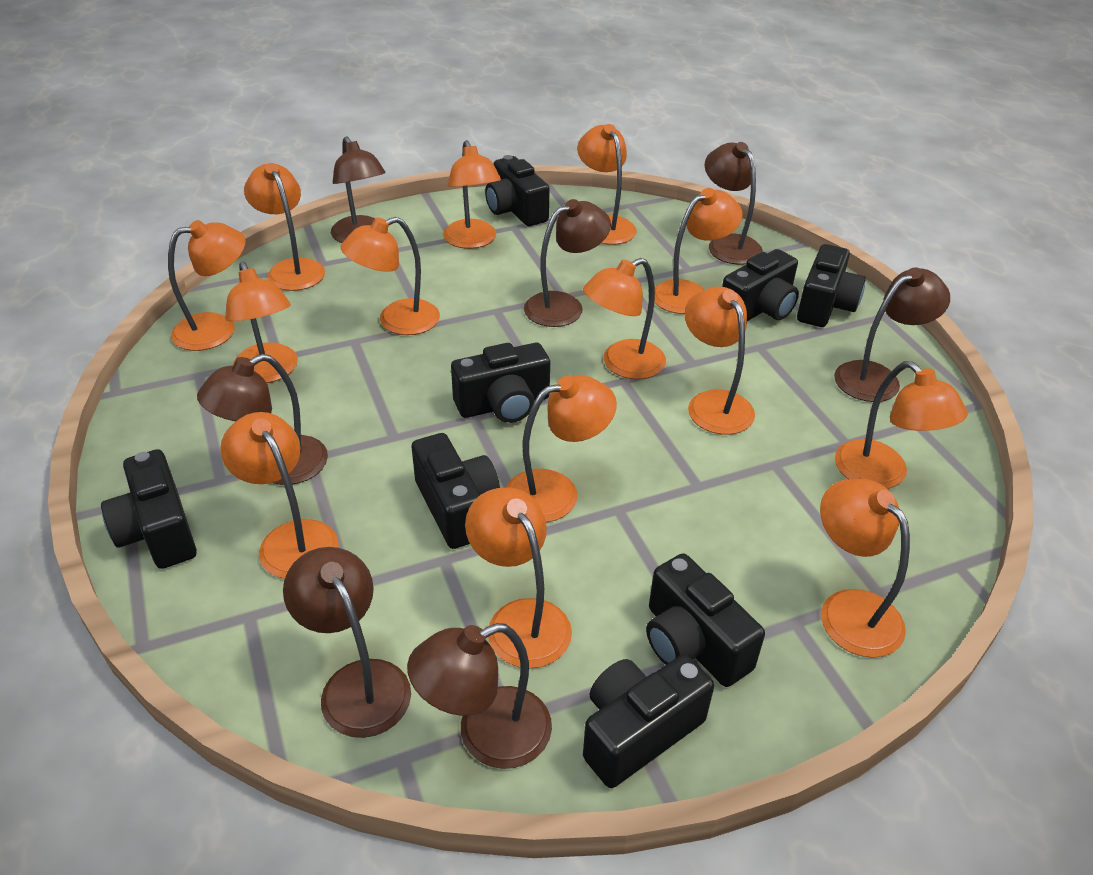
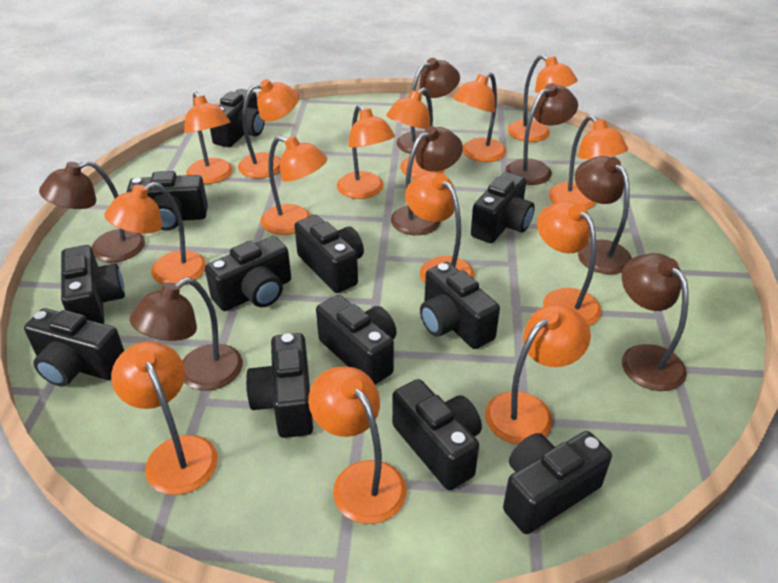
black camera: [101,449,197,569] [412,433,500,549] [451,343,550,423] [485,155,550,226] [583,655,714,788] [646,553,765,687] [722,249,799,321] [797,244,866,327] = 8 -> [24,308,124,386] [61,245,125,324] [127,171,208,231] [205,236,291,311] [210,89,265,147] [246,333,313,438] [294,215,364,293] [316,295,397,385] [392,379,482,490] [420,262,500,349] [471,172,535,243] [503,431,612,534] = 12

